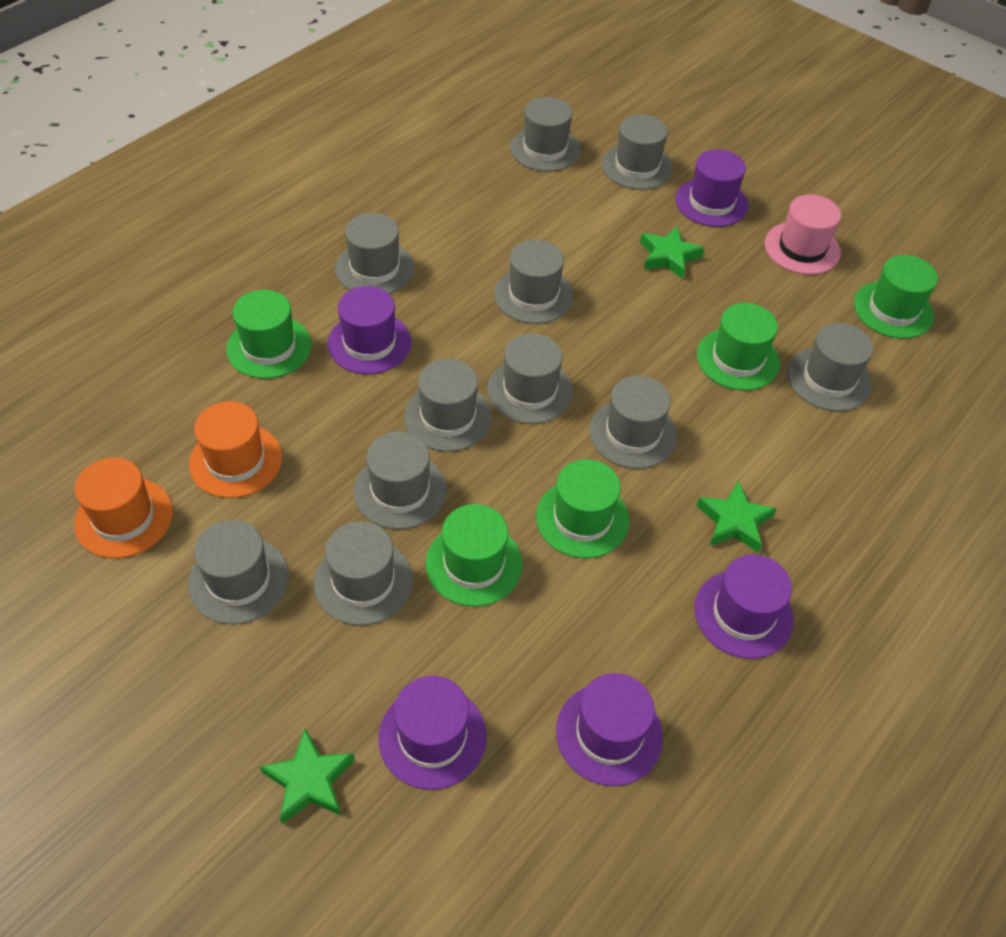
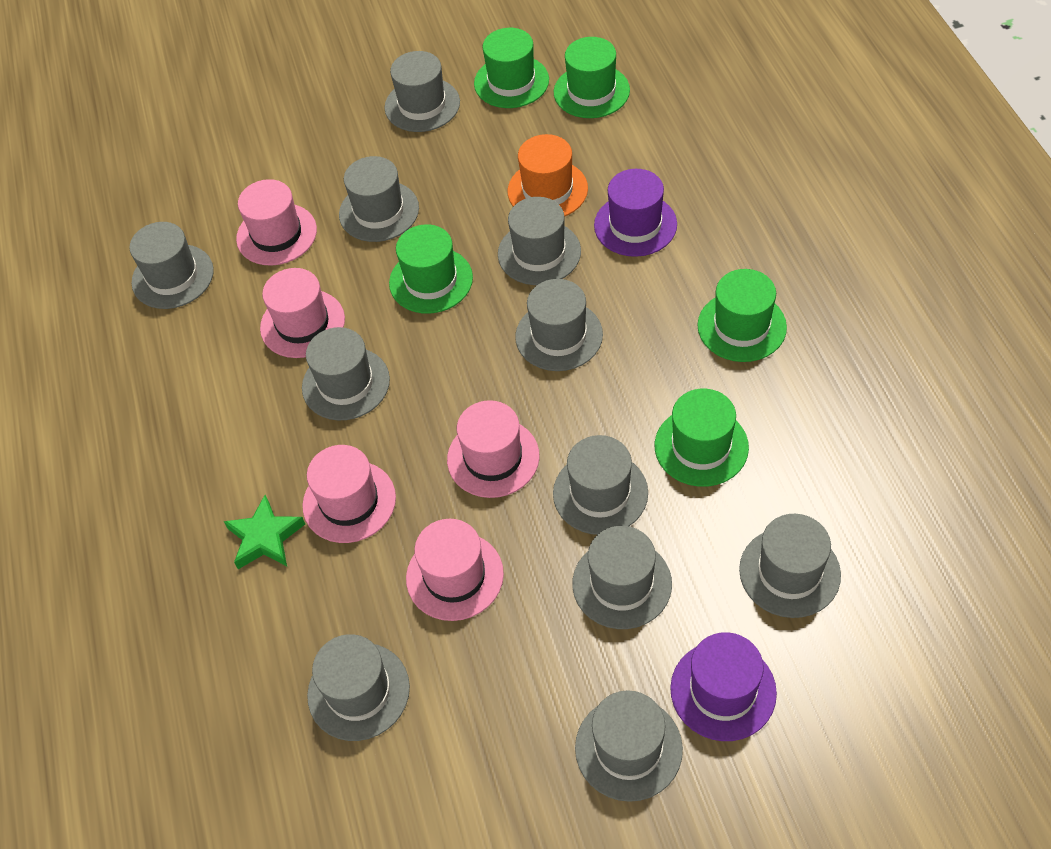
green star: [260,729,355,824] [640,226,704,279] [696,481,777,553] = 3 -> [224,495,305,569] = 1
orange hat: [74,457,173,558] [189,401,282,498] = 2 -> [508,134,588,217] = 1
pink hat: [765,195,841,275] = 1 -> [236,179,317,266] [260,268,345,358] [302,445,396,543] [406,519,504,621] [447,400,540,498] = 5
purple hat: [327,286,411,374] [378,676,487,790] [556,673,663,786] [675,149,749,227] [694,554,794,659] = 5 -> [594,169,677,257] [670,632,777,741] = 2

